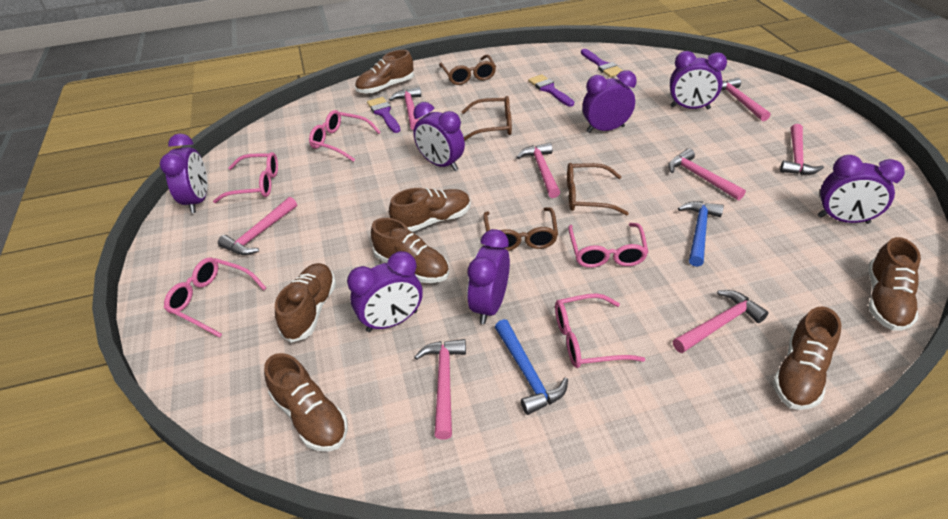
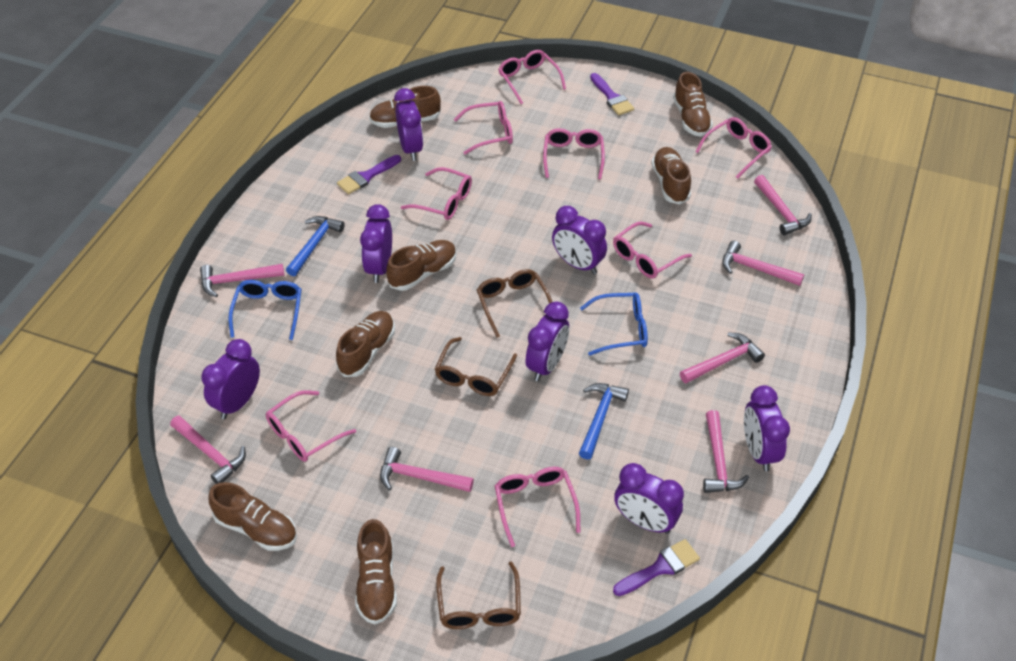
blue glasses: none = 0 -> [228,280,302,340] [580,293,648,356] = 2
brown glasses: [439,55,496,85] [462,96,512,141] [483,207,558,251] [567,163,629,215] = 4 -> [435,337,517,396] [436,561,521,629] [477,269,552,338] = 3
pink glasses: [164,258,266,338] [213,152,278,203] [309,110,381,162] [555,293,645,368] [568,223,648,268] = 5 -> [266,390,356,462] [401,167,472,220] [454,101,513,155] [495,467,580,547] [498,50,566,104] [543,128,605,179] [613,222,692,278] [696,117,772,179] = 8
pink hammer: [218,197,297,255] [389,87,421,131] [414,339,466,440] [517,143,560,198] [668,148,746,200] [673,290,769,353] [721,77,771,121] [780,124,824,175] = 8 -> [170,415,246,484] [200,264,284,297] [380,447,474,492] [680,332,765,383] [703,410,749,493] [722,241,804,286] [754,175,812,236] = 7

